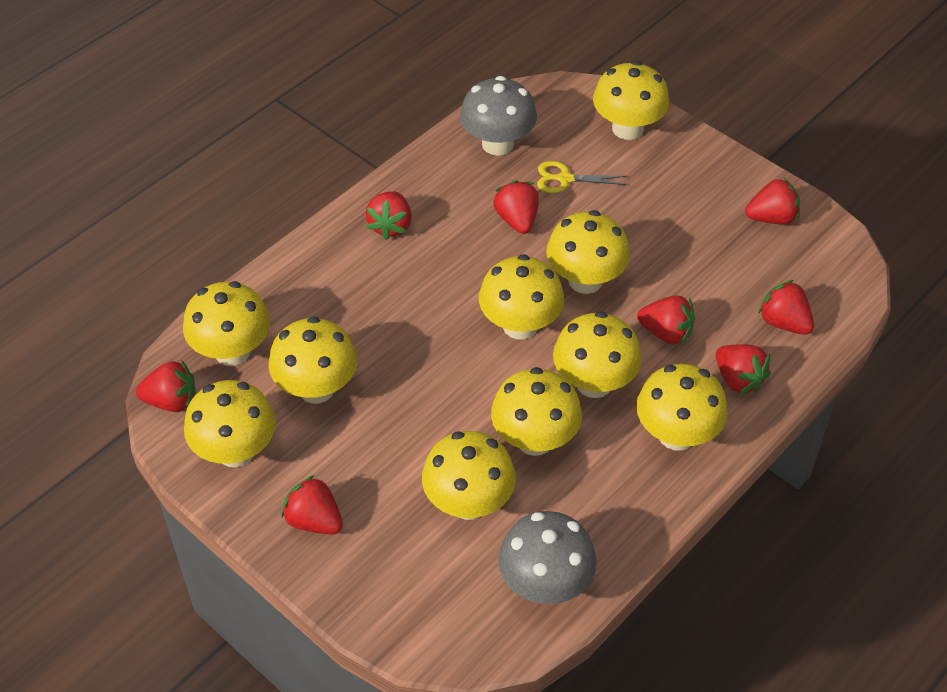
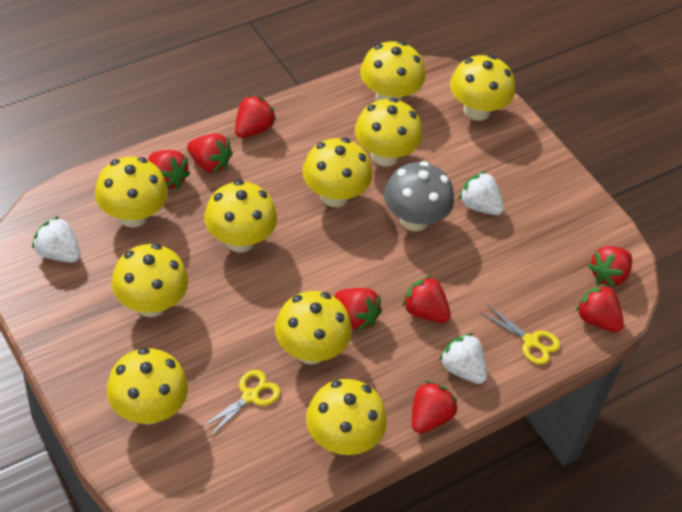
grey mushroom: [460,76,537,156] [498,511,597,604] = 2 -> [384,161,454,231] = 1
white strawberry: none = 0 -> [32,216,81,263] [439,333,487,384] [459,171,504,215] = 3
yellow scissors: [537,161,627,193] = 1 -> [201,370,281,437] [480,304,560,365] = 2

